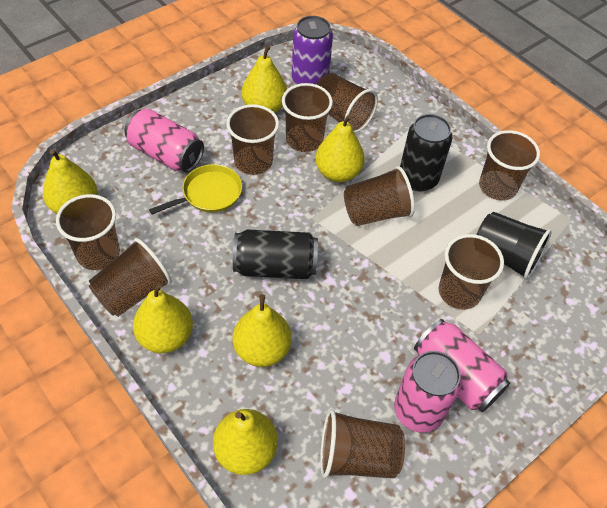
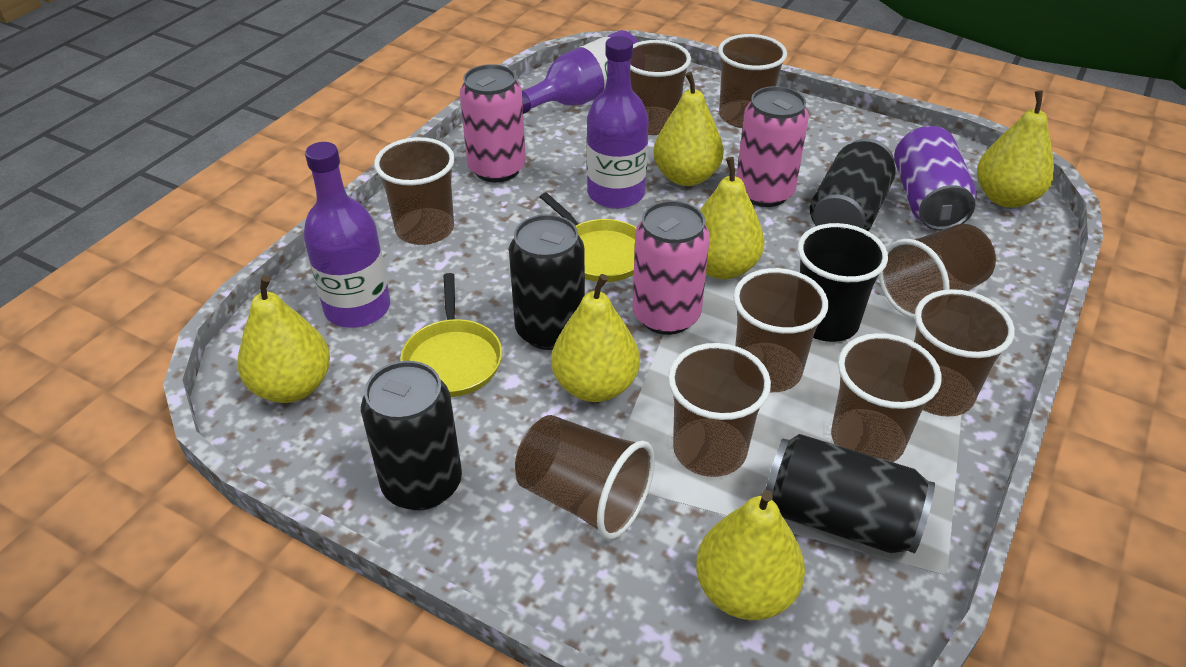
black can: [233,229,318,279] [400,114,452,192] = 2 -> [361,361,462,510] [509,214,585,350] [766,434,935,554] [810,138,896,231] = 4
purple bottle: none = 0 -> [303,142,390,328] [522,30,639,114] [587,36,649,209] = 3
yellow pan: [149,164,242,214] = 1 -> [400,273,502,397] [540,192,637,282] = 2

